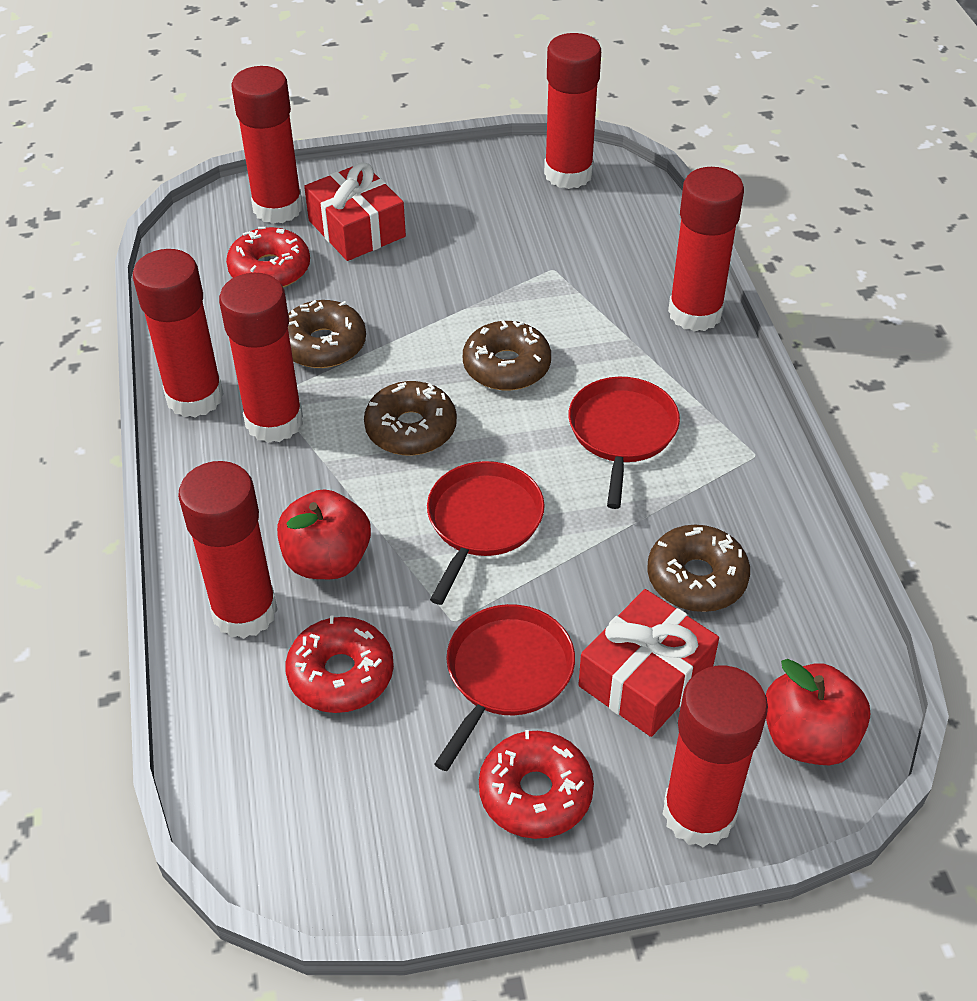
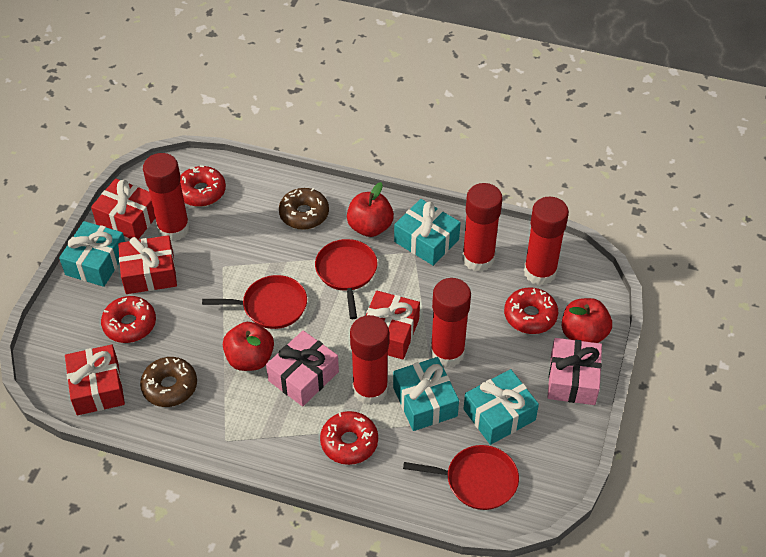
brown donut: [288,300,366,368] [364,381,457,455] [463,320,551,390] [647,525,750,612] = 4 -> [140,357,197,407] [279,188,329,230] = 2
pink gift: none = 0 -> [266,330,339,406] [547,338,602,405] = 2
red apple: [277,489,371,579] [766,659,870,765] = 2 -> [223,322,274,371] [347,182,394,237] [562,298,612,343] = 3
red donut: [226,227,310,288] [286,616,394,713] [479,730,594,839] = 3 -> [101,296,156,343] [180,165,226,207] [320,411,378,465] [504,287,558,334] = 4
red gift: [304,162,406,261] [578,589,719,737] = 2 -> [65,345,125,415] [91,178,155,239] [118,235,177,294] [366,291,420,360] = 4
red glue stick: [133,249,224,418] [178,461,278,639] [219,273,303,443] [231,66,303,224] [544,33,601,189] [663,666,768,847] [668,167,744,332] = 7 -> [143,153,190,241] [350,315,389,405] [430,278,471,367] [462,183,503,272] [524,197,569,285] = 5
turquoise gift: none = 0 -> [59,221,125,287] [393,357,459,431] [394,199,461,266] [464,369,539,445] = 4

